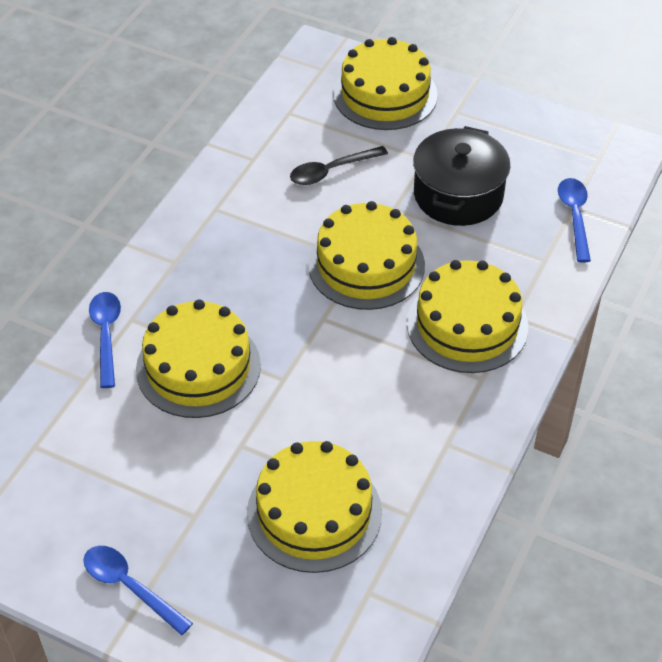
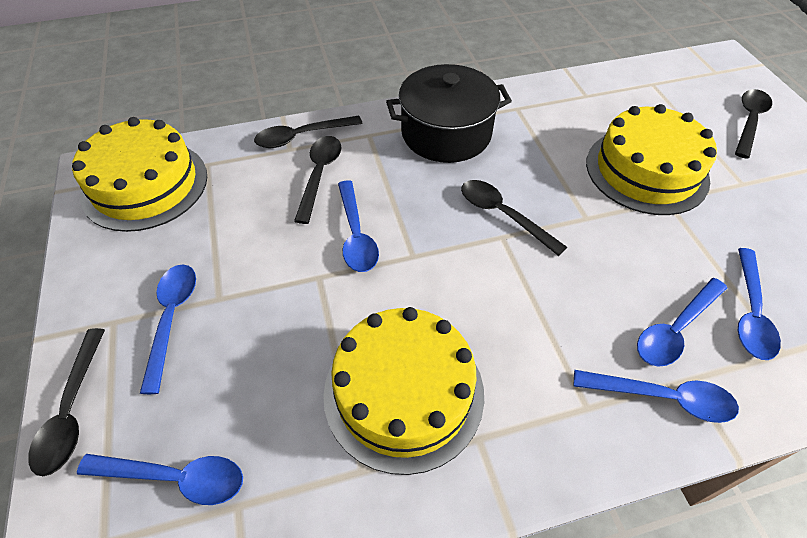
black spoon: [290,146,388,185] = 1 -> [28,328,105,476] [254,115,363,148] [294,136,342,224] [461,180,567,256] [735,89,772,159] = 5
blue spoon: [83,546,193,635] [89,292,121,388] [558,178,591,263] = 3 -> [77,454,243,505] [140,264,196,394] [338,180,379,272] [574,370,739,423] [637,278,727,367] [738,248,781,360] = 6
yellow cake: [136,300,261,418] [247,441,382,573] [308,201,425,310] [333,37,438,130] [407,260,528,373] = 5 -> [72,117,207,232] [323,307,484,475] [586,104,717,215] = 3

